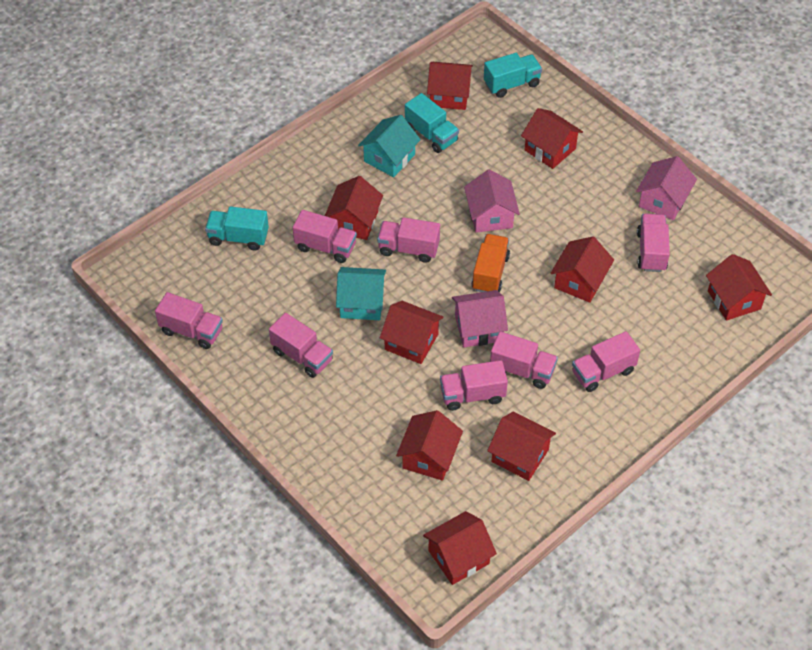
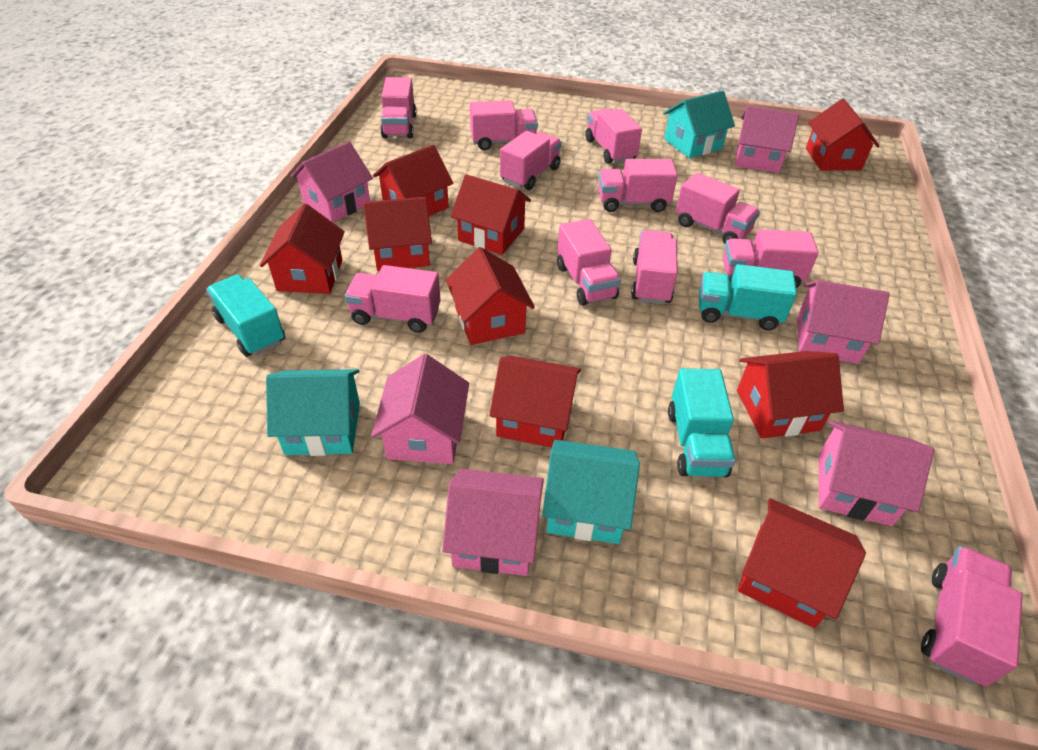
orange truck: [471,234,510,292] = 1 -> none = 0
pink house: [452,290,508,347] [464,169,520,233] [636,156,697,220] = 3 -> [291,141,373,223] [371,354,469,464] [442,469,544,576] [735,106,799,173] [797,280,890,364] [819,421,934,526] = 6
pink truck: [155,292,223,349] [269,313,333,378] [293,210,357,263] [377,217,440,263] [440,360,508,411] [490,332,558,389] [572,331,640,392] [637,214,670,272] = 8 -> [345,265,441,333] [380,77,417,138] [470,100,538,150] [500,131,562,190] [557,219,621,306] [585,108,642,164] [598,159,678,212] [631,230,678,304] [676,173,760,244] [723,229,819,288] [921,546,1023,686] = 11
turquoise house: [336,267,386,320] [358,115,421,177] = 2 -> [266,369,360,456] [542,440,640,544] [663,90,735,158] = 3

